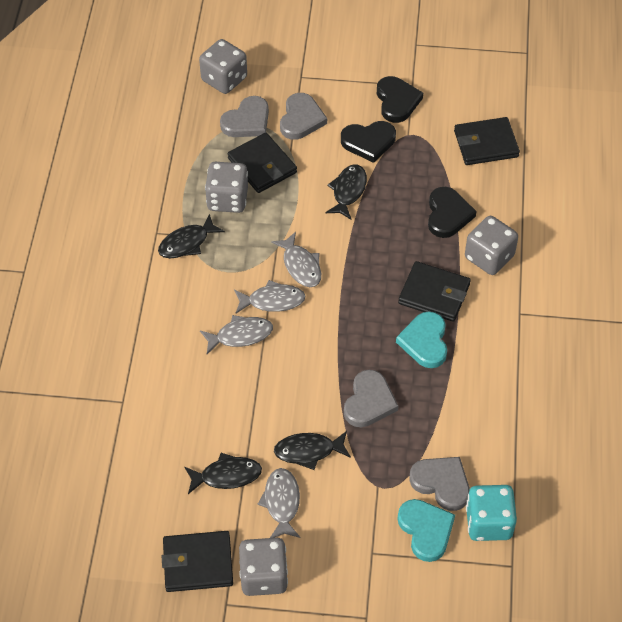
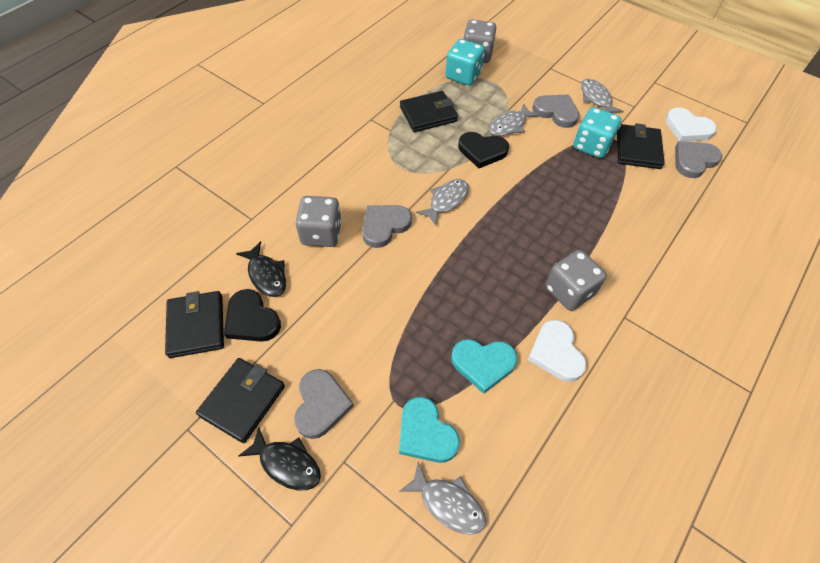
black fish: [158,213,225,258] [184,453,262,494] [274,431,351,470] [325,164,367,219] = 4 -> [236,241,286,297] [238,427,321,490] = 2
black heart: [341,121,396,163] [377,76,423,123] [428,187,477,238] = 3 -> [224,289,281,342] [458,132,509,168] = 2
grey dice: [199,39,247,94] [205,162,248,213] [239,538,288,596] [465,216,518,275] = 4 -> [295,196,342,247] [463,20,496,63] [545,250,607,311] = 3
turquoise dice: [466,485,517,541] = 1 -> [446,39,485,85] [573,107,621,158] = 2
white heart: none = 0 -> [528,320,587,382] [665,108,717,141] = 2

